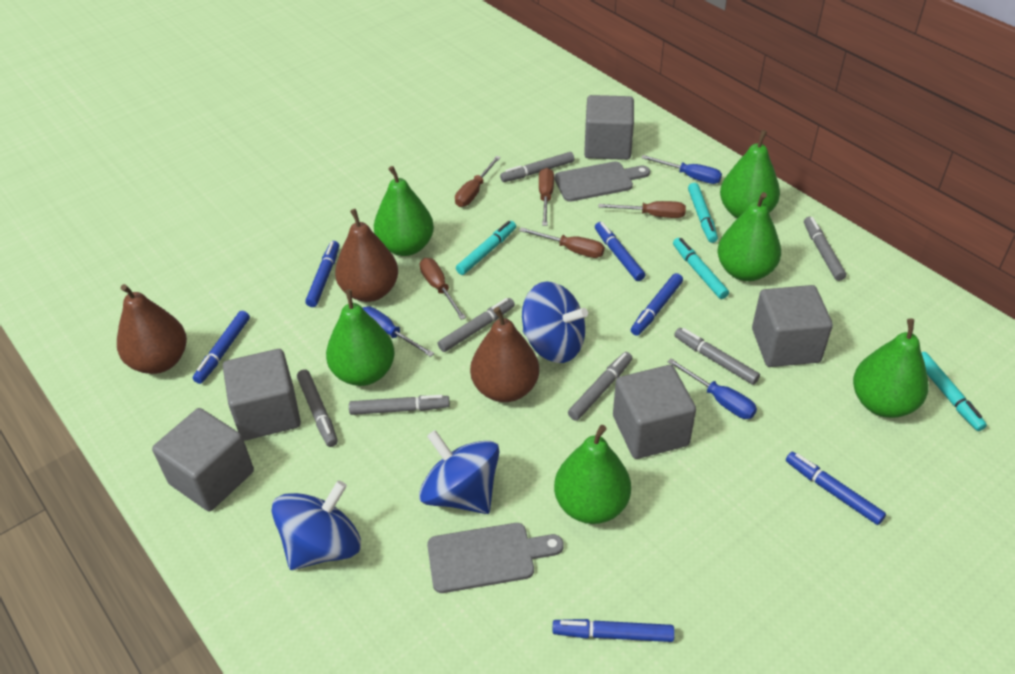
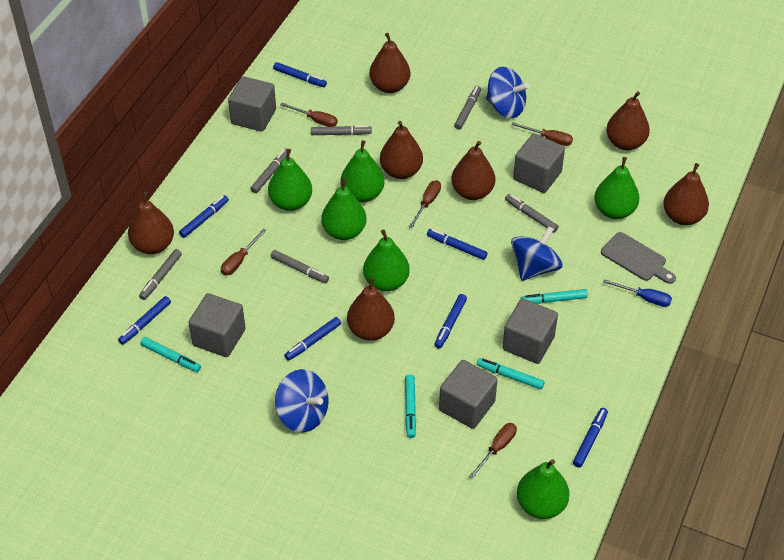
blue marker: [193,311,250,384] [305,241,339,307] [552,619,675,642] [595,222,645,281] [631,273,683,336] [786,452,886,525] = 6 -> [118,296,171,345] [179,195,229,238] [273,62,327,87] [284,317,341,361] [427,229,488,260] [434,294,467,349] [573,408,608,468] = 7
blue screwdriver: [362,306,434,357] [641,155,722,184] [667,359,757,419] = 3 -> [603,279,672,307] = 1
brown pear: [117,284,187,374] [335,209,398,302] [470,307,539,402] = 3 -> [128,192,174,254] [347,277,395,341] [369,33,410,93] [380,121,423,179] [451,141,495,200] [606,91,650,150] [663,163,709,225] = 7
grey cutting board: [427,523,564,593] [554,161,650,202] = 2 -> [601,232,676,284] = 1
grey marker: [297,369,338,447] [349,395,450,415] [438,298,515,352] [500,152,574,182] [568,352,632,421] [674,328,760,385] [804,217,846,281] = 7 -> [139,249,182,300] [250,148,287,193] [271,250,329,283] [311,125,372,135] [454,86,481,129] [505,194,559,233] = 6

